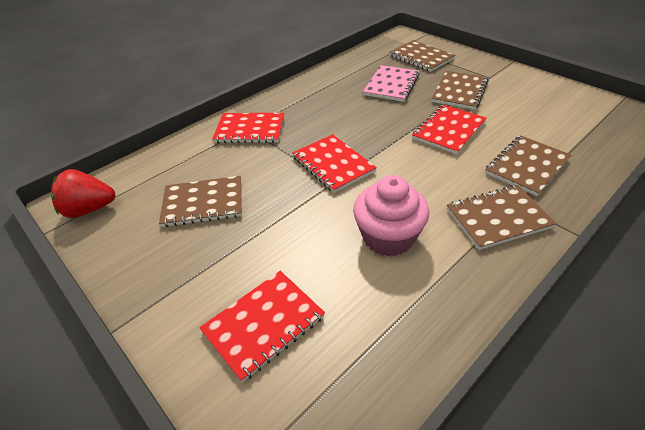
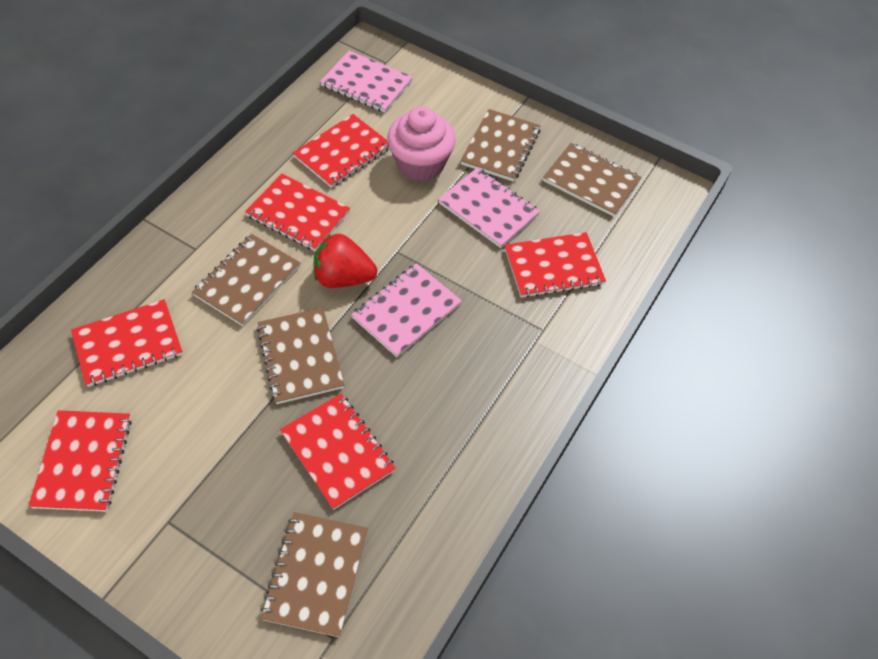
pink notebook: [363,65,420,102] = 1 -> [320,51,413,113] [351,263,462,357] [438,168,540,248] = 3
red notebook: [199,271,325,382] [212,113,284,143] [292,134,377,193] [412,104,487,155] = 4 -> [28,410,132,512] [71,299,183,387] [245,174,350,251] [280,394,396,510] [293,114,390,188] [505,232,606,298] = 6

